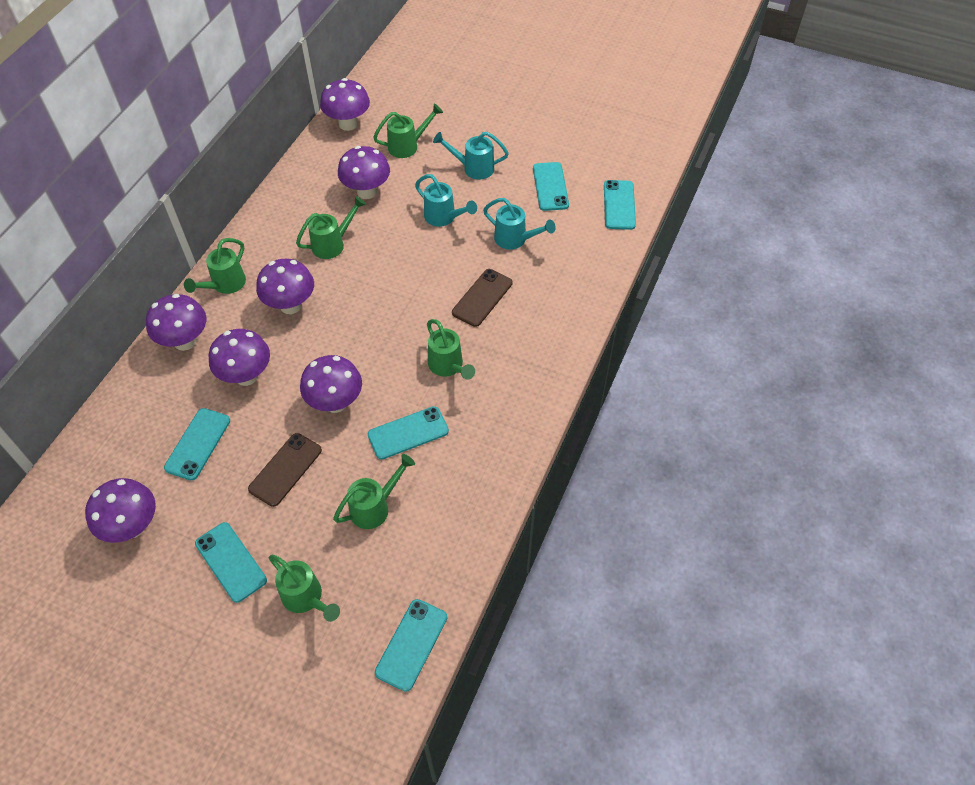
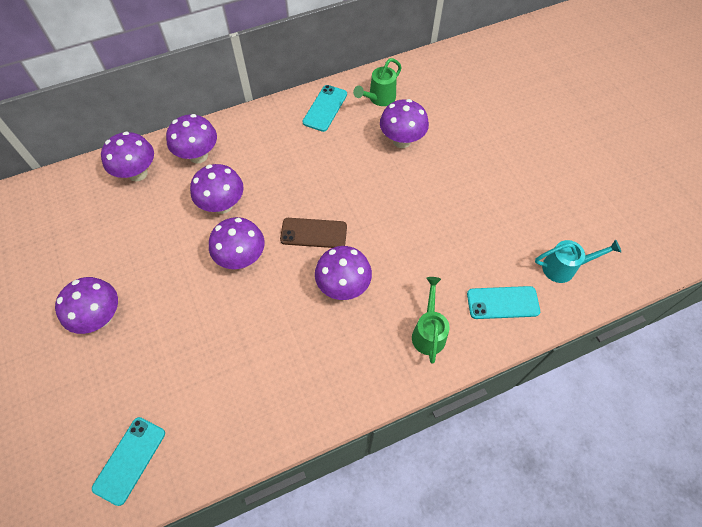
brown phone: [248,433,322,507] [452,269,512,327] = 2 -> [280,218,347,248] = 1
green watering can: [184,238,246,294] [269,555,340,622] [296,196,366,259] [333,454,415,529] [373,103,443,158] [427,319,475,380] = 6 -> [353,58,402,106] [412,277,450,364] = 2
turquoise phone: [164,408,230,481] [195,522,267,603] [368,406,449,460] [375,599,447,692] [533,162,569,211] [604,180,636,230] = 6 -> [92,417,165,506] [303,85,347,132] [467,286,540,319] = 3
turquoise watering can: [415,174,477,227] [433,132,509,179] [483,198,556,250] = 3 -> [535,239,621,283] = 1

